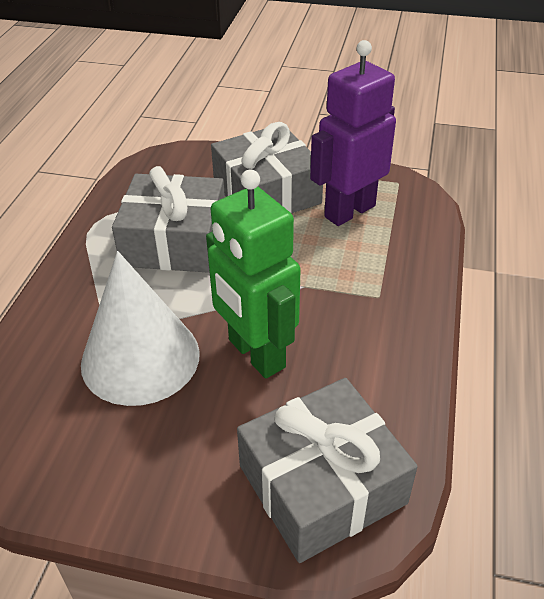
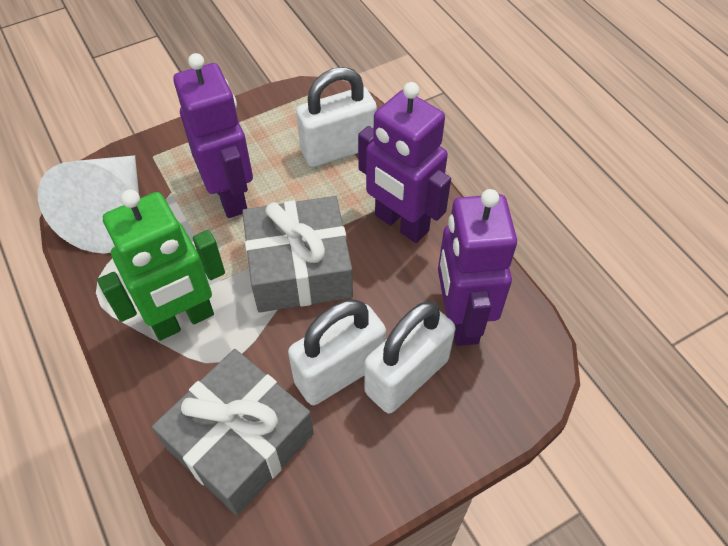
grey gift: [112,166,225,273] [211,122,323,213] [237,378,418,563] = 3 -> [152,349,314,515] [242,196,353,312] = 2
purple robot: [310,40,396,226] = 1 -> [173,53,253,218] [358,82,451,243] [438,189,517,346] = 3
white padlock: none = 0 -> [288,299,386,405] [296,67,377,167] [364,301,455,414] = 3

